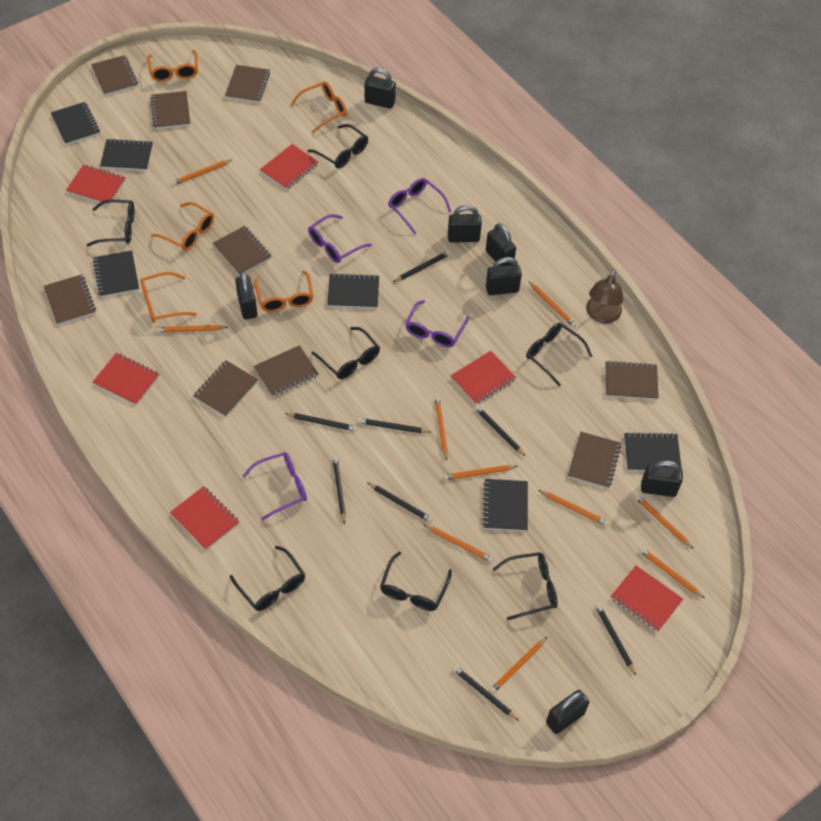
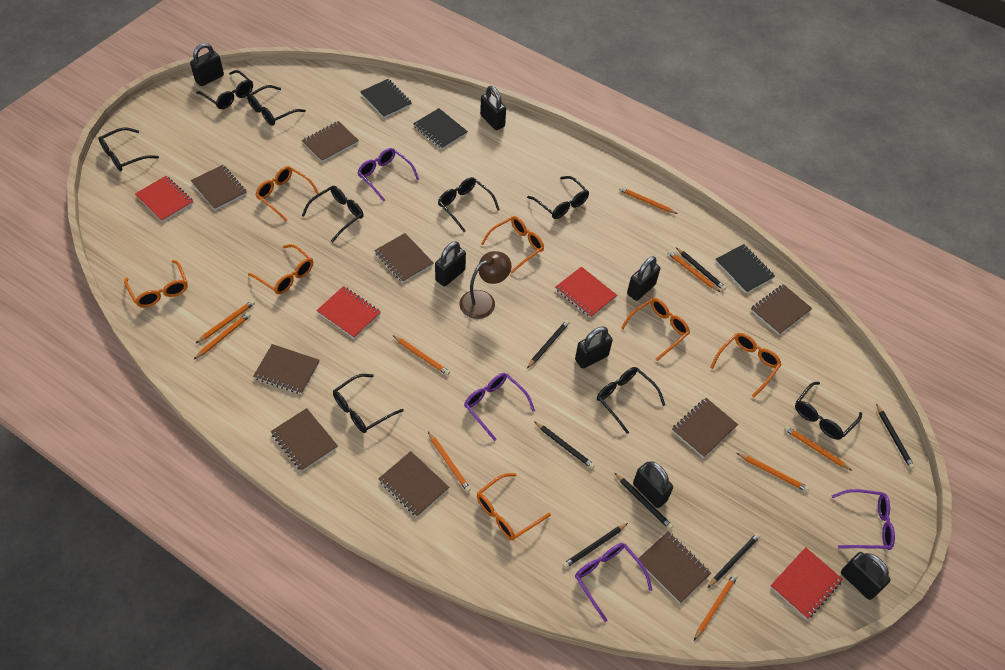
black glasses: [87,200,134,247] [230,546,305,611] [307,124,368,168] [311,327,380,379] [380,551,452,611] [493,552,558,620] [526,323,592,386] = 7 -> [98,128,159,171] [196,70,253,109] [247,85,306,126] [302,186,363,242] [333,374,404,433] [438,177,500,232] [527,176,589,219] [597,367,665,434] [795,382,862,440] = 9
black notebook: [51,102,100,145] [93,250,139,297] [100,139,153,171] [327,273,379,309] [482,479,528,531] [624,432,682,471] = 6 -> [360,79,412,118] [413,108,468,149] [716,244,775,293] = 3
black pencil: [285,413,357,431] [332,456,346,524] [358,418,431,433] [368,483,433,523] [393,251,450,282] [452,665,519,721] [475,405,526,457] [595,604,636,675] = 8 -> [527,320,570,368] [534,421,595,469] [563,523,628,568] [615,473,673,530] [676,247,726,291] [707,533,760,588] [876,404,915,469] = 7
orange glasses: [140,272,197,323] [147,50,198,82] [151,202,214,251] [254,270,313,312] [290,81,347,133] = 5 -> [124,260,188,307] [248,244,313,294] [256,166,319,221] [477,473,551,540] [481,216,544,274] [621,298,690,361] [710,333,782,398] = 7
orange pencil: [156,325,228,332] [172,159,233,185] [423,524,493,562] [434,396,448,461] [443,465,518,480] [490,637,547,693] [529,281,576,328] [538,490,609,526] [635,495,694,549] [639,547,704,598] = 10 -> [193,313,251,360] [195,300,255,344] [393,336,450,376] [428,432,471,492] [619,187,678,214] [667,250,720,292] [694,574,738,640] [737,453,809,492] [784,426,852,471] = 9
red notebook: [66,165,126,205] [93,353,159,405] [170,486,239,550] [260,144,318,190] [451,351,516,405] [611,565,683,632] = 6 -> [135,176,194,222] [316,286,381,339] [556,266,617,318] [770,547,843,619] = 4

